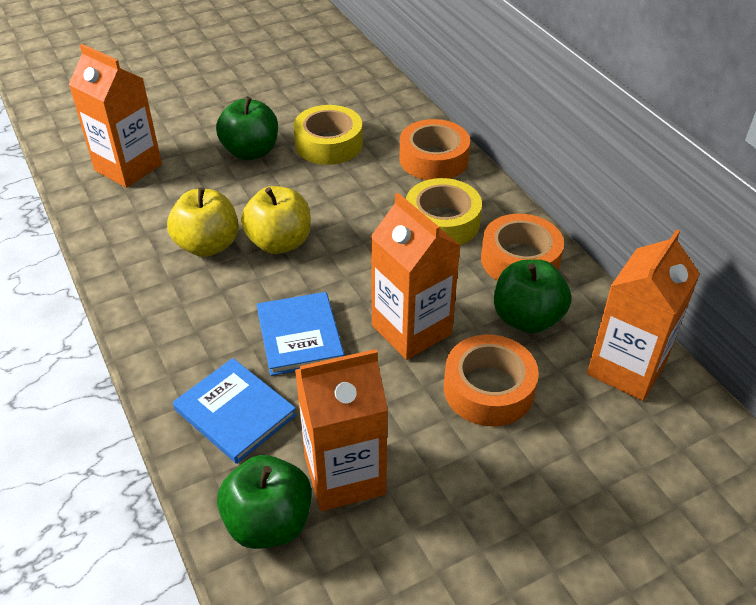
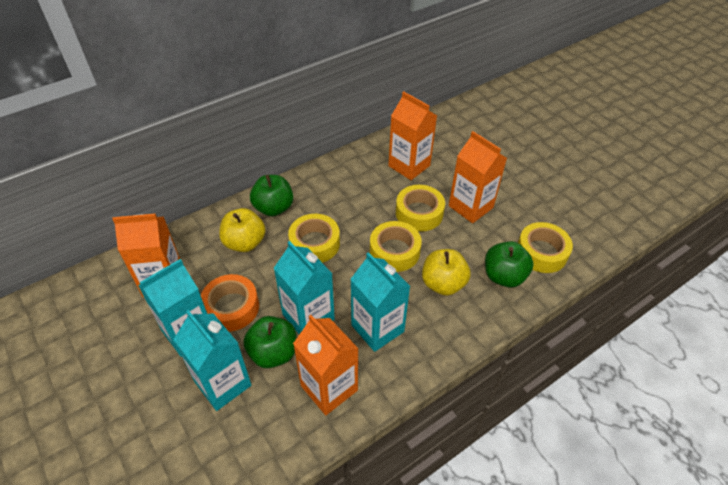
blue book: [173,358,296,464] [257,292,344,376] = 2 -> none = 0
orange tape: [399,119,470,180] [444,334,539,426] [481,214,564,281] = 3 -> [201,274,259,332] = 1
turquoise carton: none = 0 -> [138,259,207,357] [173,310,251,411] [274,241,335,334] [350,252,410,352] = 4
yellow tape: [293,105,363,165] [406,178,482,245] = 2 -> [288,214,340,263] [370,221,422,272] [396,185,445,231] [518,222,573,273] = 4

